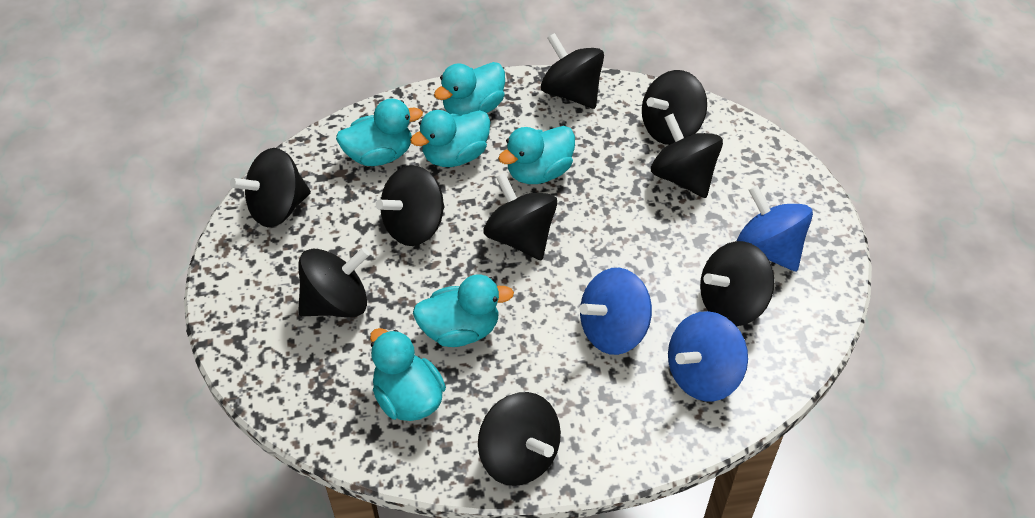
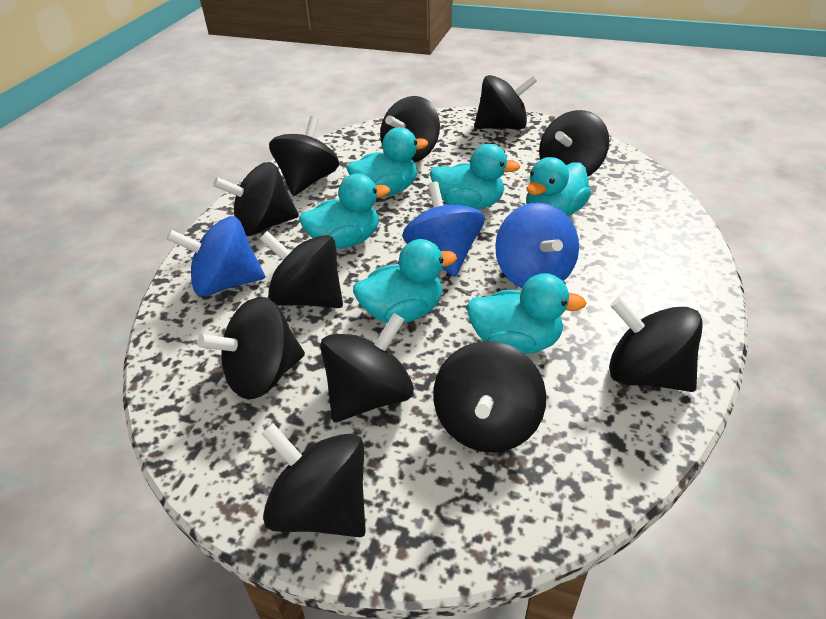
black spinning top: [230,148,311,227] [298,248,370,317] [376,165,444,246] [478,392,561,486] [483,173,557,261] [541,33,604,109] [642,70,707,145] [651,114,723,198] [700,241,775,326] = 9 -> [197,297,305,400] [213,162,299,236] [260,231,343,308] [261,423,366,537] [269,116,339,196] [320,313,414,422] [380,96,440,162] [433,341,546,453] [474,75,537,130] [539,110,609,177] [609,297,703,392] = 11

